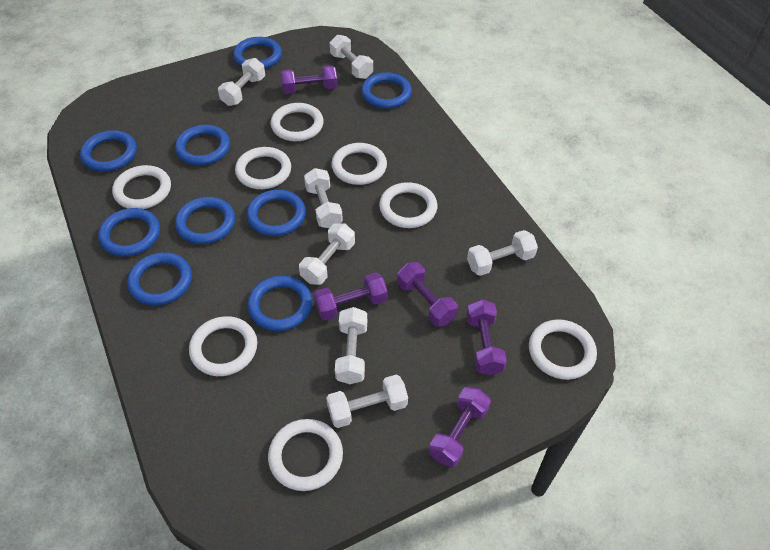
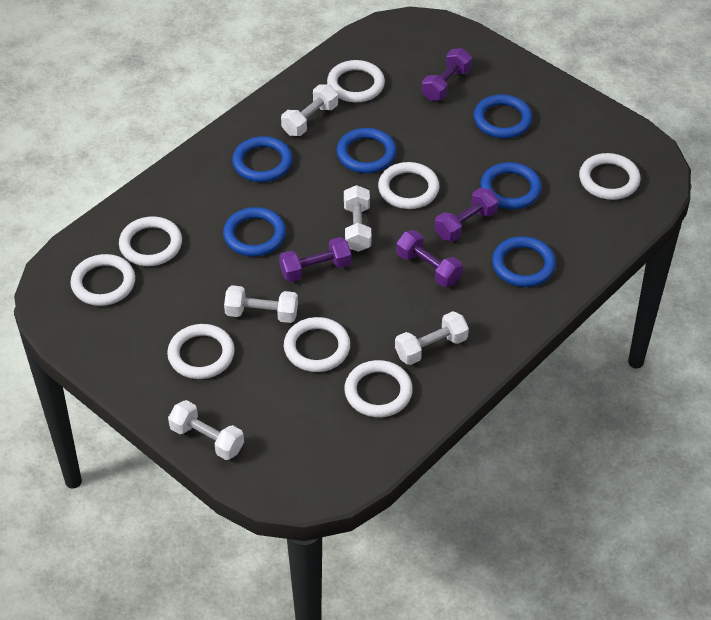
blue ring: [80,130,137,172] [98,208,160,257] [127,252,192,305] [175,125,230,165] [175,197,235,244] [233,37,282,69] [247,190,306,236] [247,276,312,331] [361,72,412,109] = 9 -> [223,207,286,257] [232,136,293,182] [336,128,397,173] [474,94,532,138] [480,162,542,209] [492,236,556,287] = 6
purple dumbbell: [281,65,337,94] [314,272,388,321] [397,262,458,327] [429,386,491,468] [466,299,507,375] = 5 -> [279,237,352,282] [396,230,463,287] [422,48,472,101] [435,188,499,242] = 4
white dumbbell: [218,58,265,106] [299,223,355,285] [304,168,343,228] [326,375,408,428] [330,35,373,79] [335,307,367,384] [467,230,538,276] = 7 -> [168,400,244,460] [224,285,298,323] [281,84,338,136] [344,185,371,252] [395,311,469,365] = 5

